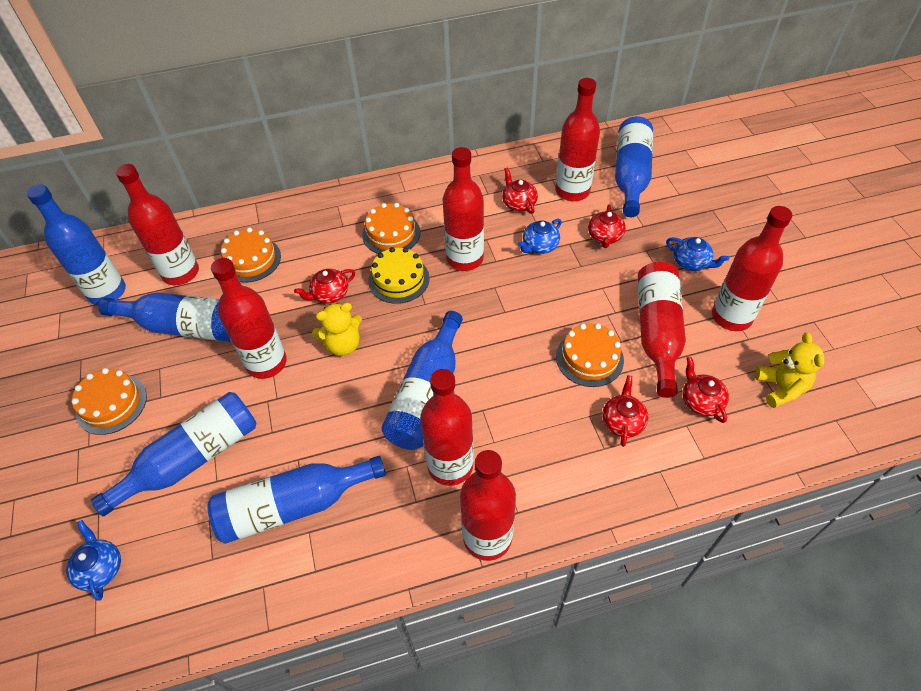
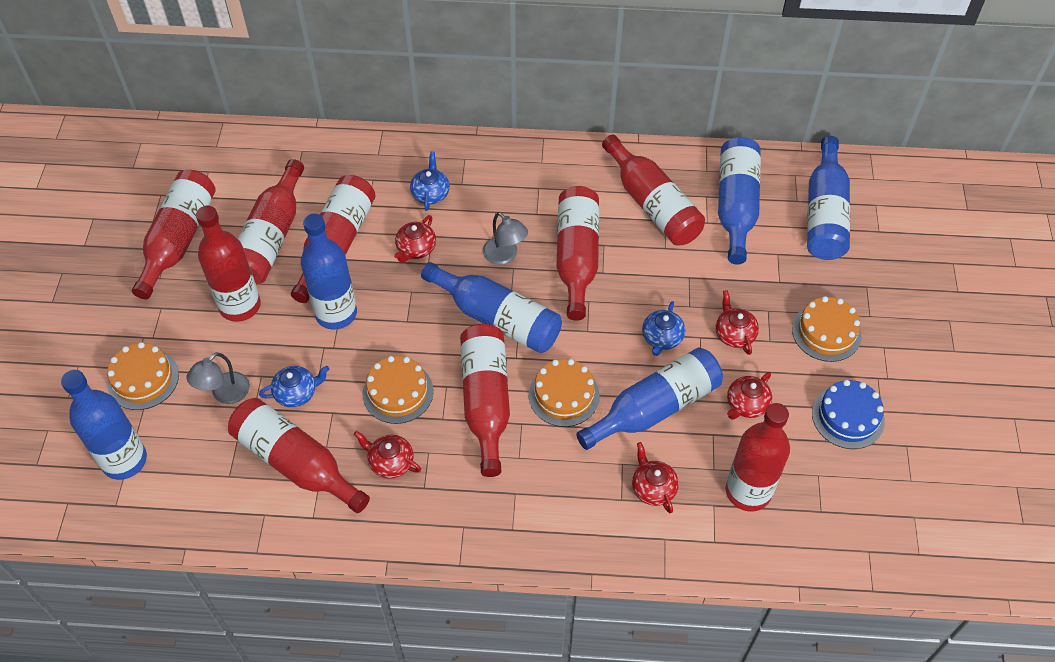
blue cake: none = 0 -> [812,380,885,449] = 1
grey lamp: none = 0 -> [186,352,250,404] [483,212,528,265] = 2
red bottle: [116,164,199,285] [211,258,287,379] [420,369,474,486] [443,147,484,271] [460,450,516,561] [555,78,600,201] [638,261,686,398] [712,206,792,331] = 8 -> [132,170,216,299] [196,206,261,322] [228,398,370,513] [237,159,304,285] [291,175,376,303] [460,324,510,477] [556,186,599,321] [602,135,705,245] [726,403,790,512] = 9
yellow cake: [368,247,430,304] = 1 -> none = 0
yellow teddy bear: [312,303,362,356] [755,333,824,408] = 2 -> none = 0

